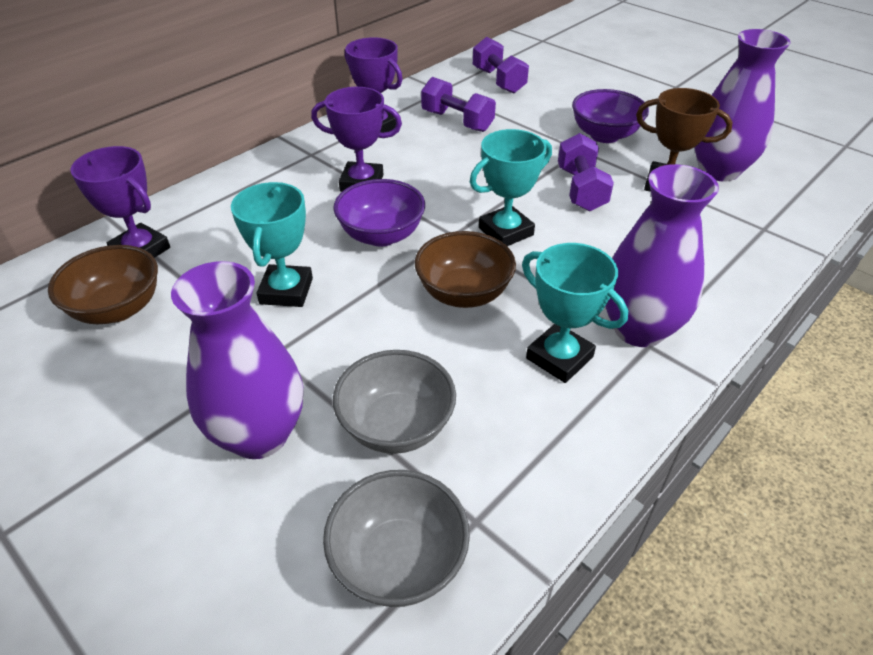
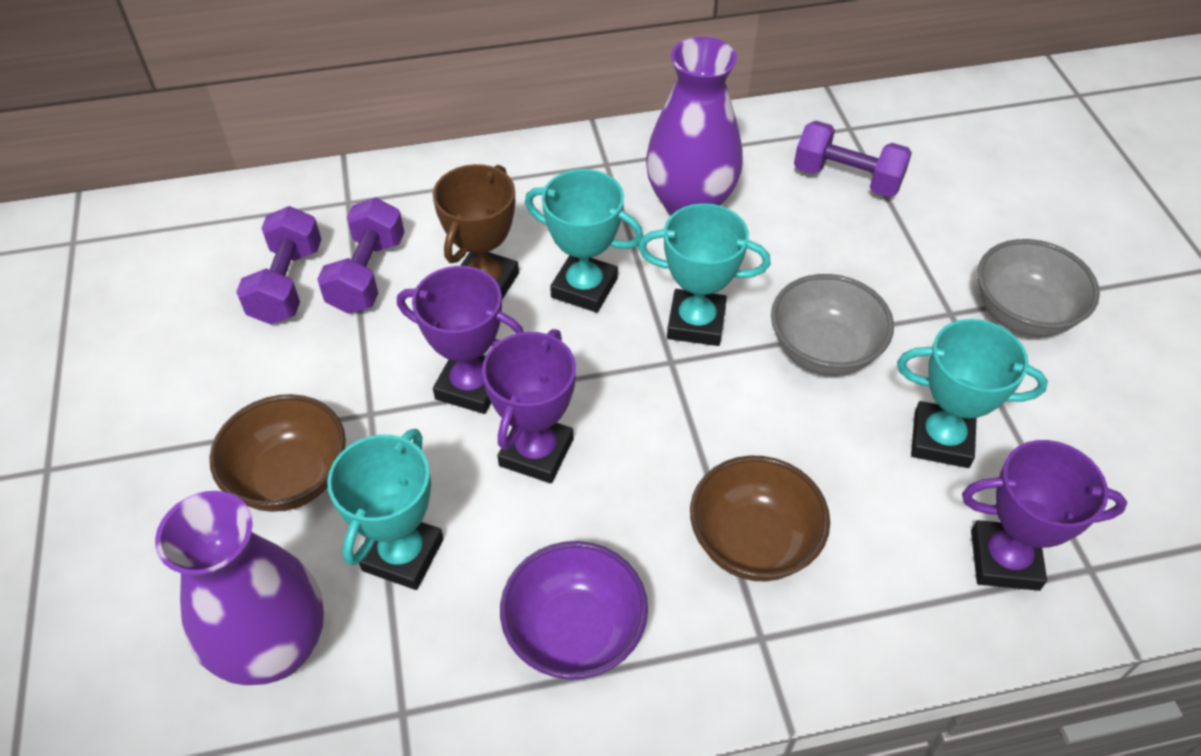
purple bowl: [333,179,425,246] [572,89,649,143] = 2 -> [500,541,648,680] = 1
purple vase: [171,261,303,459] [605,164,719,347] [694,29,790,182] = 3 -> [155,491,324,685] [646,37,743,216] = 2
turquoise trophy: [231,182,313,307] [470,129,552,246] [522,243,628,383] = 3 -> [327,429,444,590] [525,169,643,313] [638,203,770,346] [897,319,1048,468] = 4

